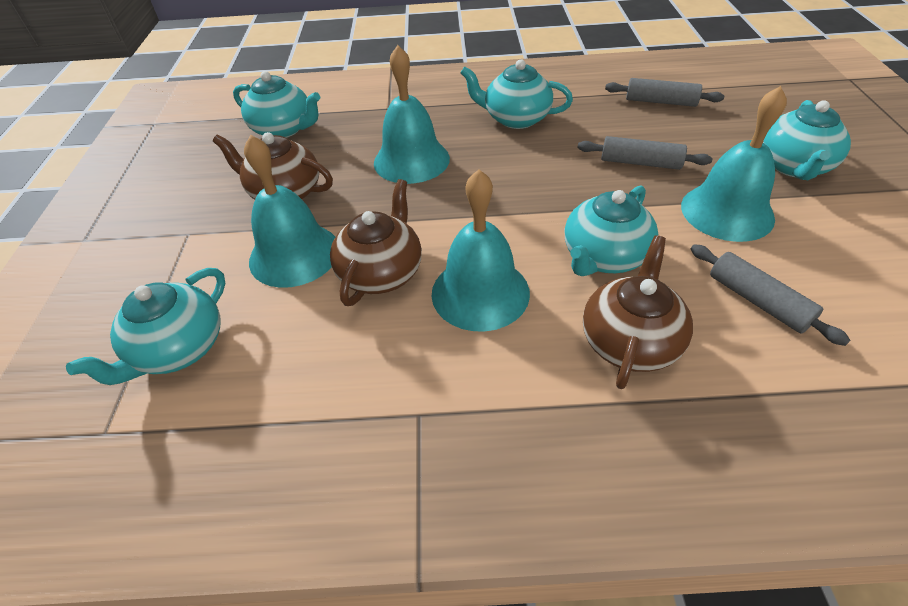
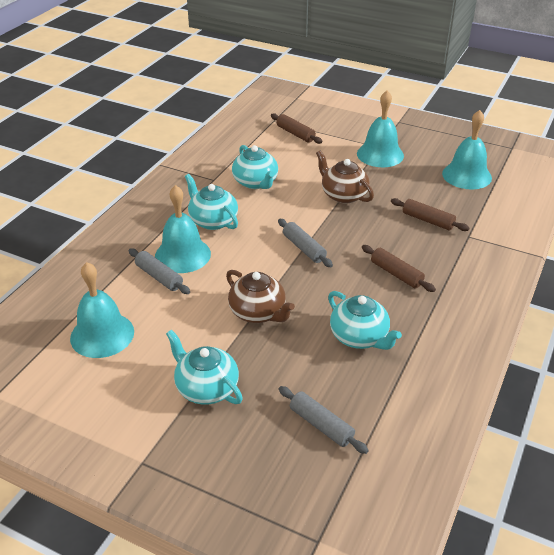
brown rolling pin: none = 0 -> [271,113,322,144] [362,245,436,292] [391,198,470,231] = 3
brown teapot: [213,132,333,200] [330,179,422,306] [583,235,693,389] = 3 -> [226,270,295,323] [316,151,374,204] = 2
turquoise teapot: [66,268,225,385] [233,71,320,138] [460,59,573,129] [565,185,658,276] [763,100,851,180] = 5 -> [166,330,243,405] [185,174,238,230] [232,145,278,189] [328,291,402,350] = 4

